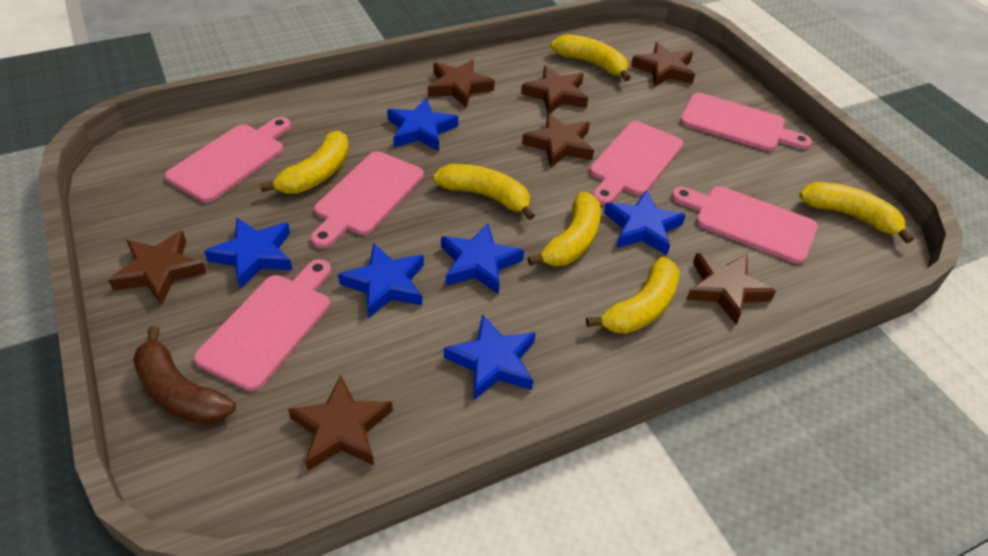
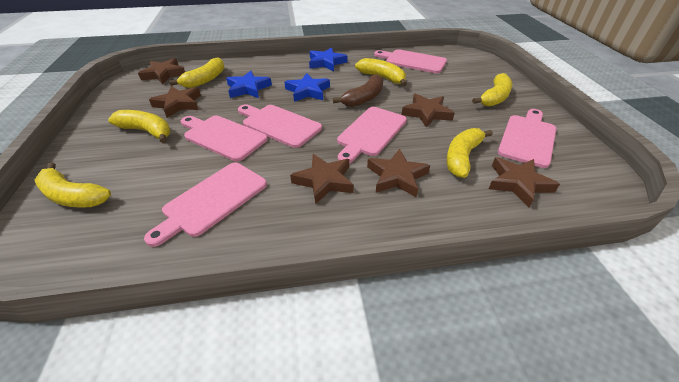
blue star: [204,218,292,289] [338,243,424,319] [387,98,458,151] [441,223,524,294] [444,314,536,400] [604,190,686,255] = 6 -> [226,71,272,98] [285,73,330,102] [309,47,348,71] = 3
brown star: [108,230,206,305] [288,375,393,471] [428,60,495,107] [521,66,588,113] [522,113,594,168] [631,42,695,87] [686,253,776,324] = 7 -> [138,58,185,84] [149,86,201,118] [290,154,354,204] [367,149,430,197] [401,94,455,128] [489,157,560,207] = 6

